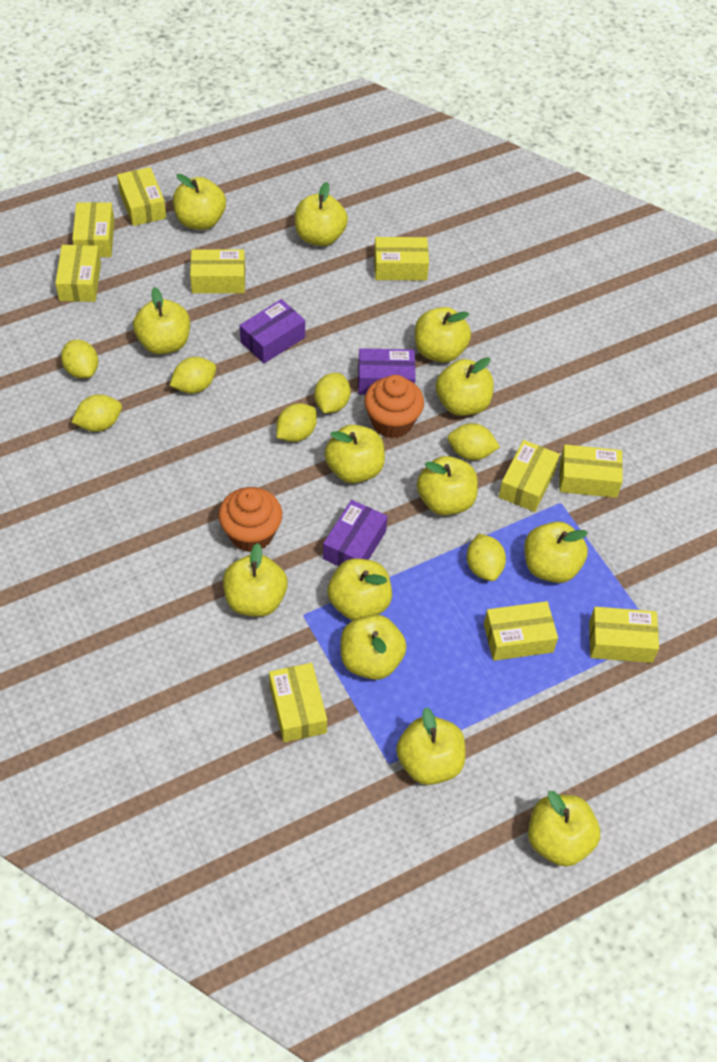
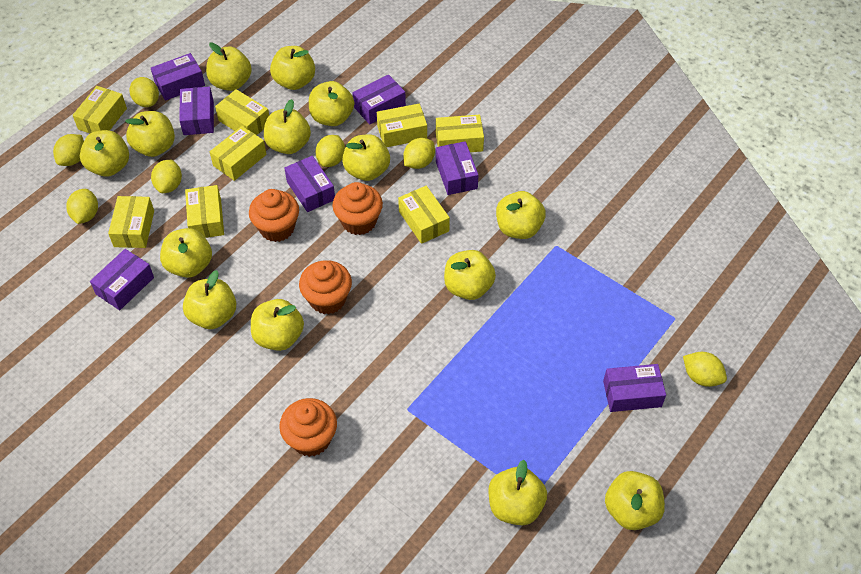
orange cupcake: [219,487,282,552] [364,375,424,438] = 2 -> [249,189,299,242] [279,398,337,457] [299,260,352,314] [333,182,383,235] = 4
purple box: [240,299,305,363] [323,500,388,566] [358,348,416,394] = 3 -> [90,249,154,310] [151,53,205,101] [179,86,214,135] [285,156,335,212] [352,75,406,125] [436,141,478,195] [603,364,666,412] = 7
yellow apple: [133,287,190,355] [173,174,226,230] [223,543,288,617] [295,182,348,246] [324,425,385,483] [327,559,392,620] [341,615,407,680] [396,708,465,785] [415,307,471,363] [417,456,478,516] [435,357,494,416] [524,521,588,583] [528,791,600,867] = 13 -> [80,130,129,177] [125,111,175,157] [160,228,212,278] [183,270,236,329] [206,42,252,91] [251,299,304,351] [264,99,311,154] [270,46,315,90] [309,81,354,126] [342,134,390,181] [444,250,496,300] [488,460,547,525] [496,191,546,239] [605,471,665,530] = 14
yellow box: [55,245,101,302] [72,202,115,257] [117,167,166,226] [190,249,245,293] [269,663,327,742] [374,237,429,280] [484,601,558,661] [499,440,560,512] [559,444,623,498] [589,607,659,663] = 10 -> [72,86,127,134] [108,196,154,248] [185,185,224,238] [210,126,266,181] [215,89,269,135] [377,104,427,147] [398,186,450,244] [436,115,484,152] = 8

